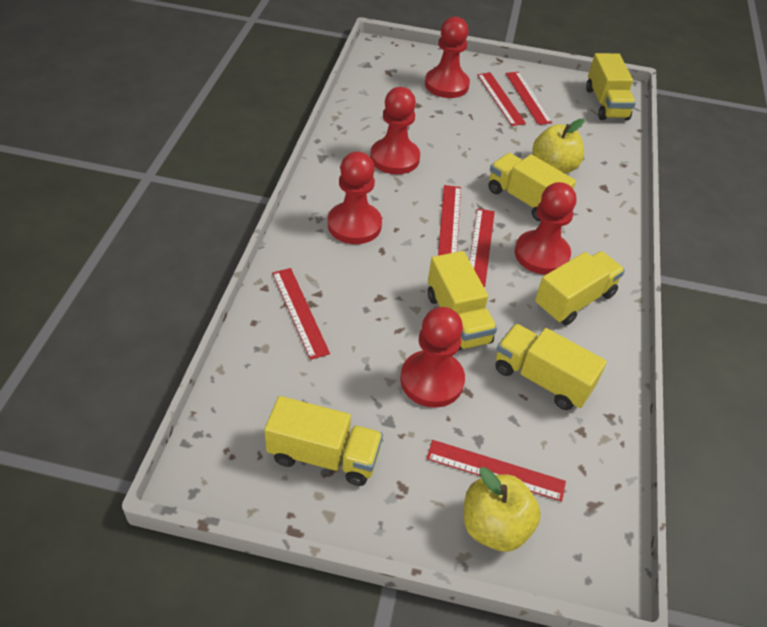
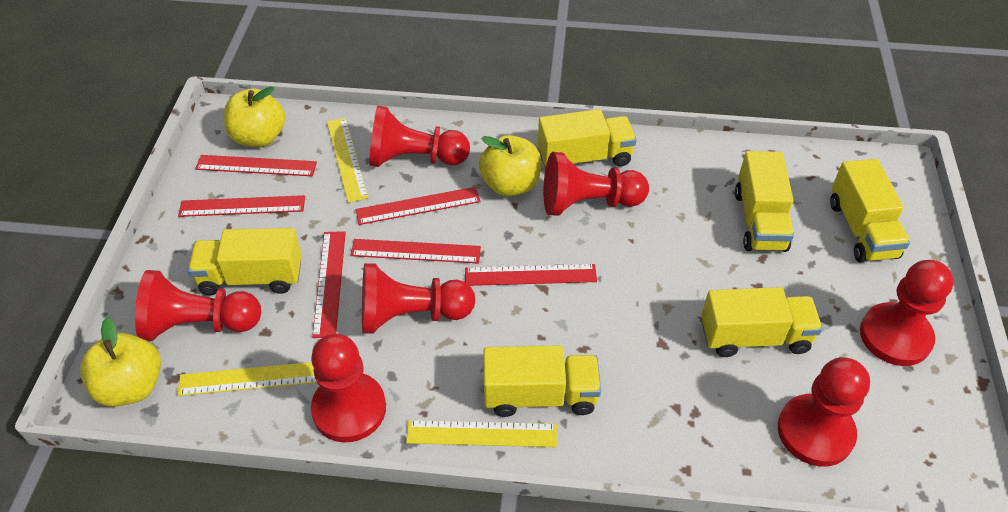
red pawn: [328,151,382,244] [370,87,420,174] [400,307,465,408] [425,17,470,98] [515,182,576,275] = 5 -> [135,270,261,341] [311,334,386,443] [362,263,475,334] [369,106,470,167] [544,152,649,216] [778,357,870,467] [860,260,954,366] = 7
yellow apple: [464,467,541,552] [532,119,584,174] = 2 -> [80,317,161,407] [224,86,285,147] [479,135,541,196] = 3
yellow ruler: none = 0 -> [177,362,317,396] [327,118,368,203] [406,420,557,447] = 3

